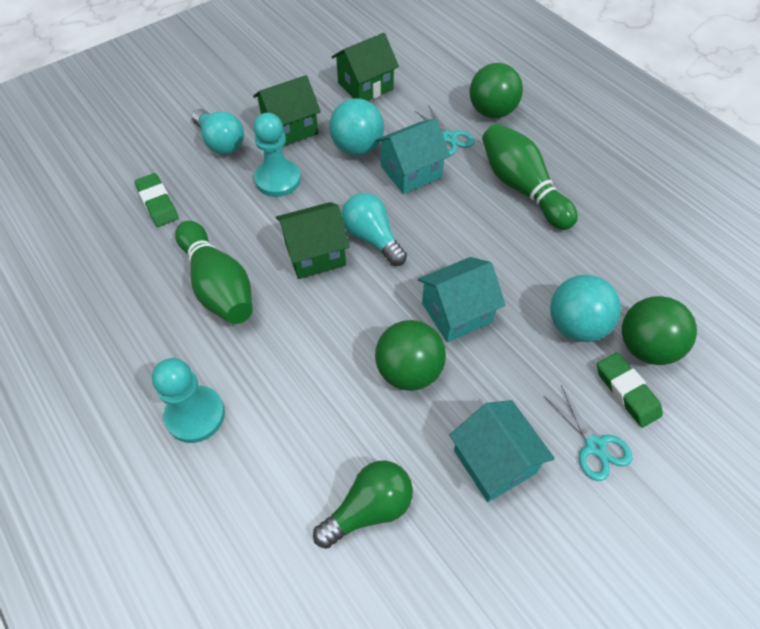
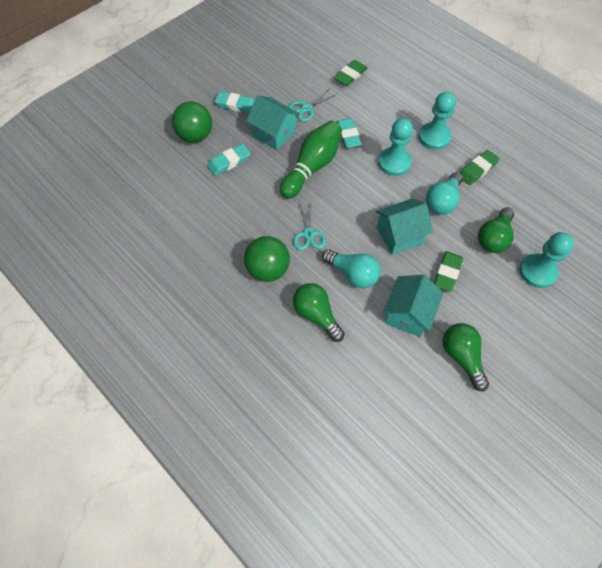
green ball: [375,320,446,391] [470,63,523,118] [622,296,697,365] = 3 -> [172,101,212,143] [244,236,290,282] = 2
green bowling pin: [175,221,253,324] [482,123,578,230] = 2 -> [280,121,342,199] = 1
green eraser: [135,173,179,227] [597,353,663,428] = 2 -> [334,60,367,86] [434,251,463,292] [460,150,500,185] = 3
green house: [253,75,321,146] [276,202,350,279] [332,33,399,101] = 3 -> none = 0
green light bulb: [313,461,413,549] = 1 -> [293,283,345,342] [442,323,489,391] [478,207,514,253] = 3
turquoise ball: [329,99,384,156] [550,275,621,342] = 2 -> none = 0
turquoise eraser: none = 0 -> [207,144,251,176] [215,91,255,113] [336,118,362,148] = 3
turquoise pawn: [152,358,225,443] [253,113,301,197] = 2 -> [378,118,413,176] [419,92,456,150] [519,232,574,288] = 3

